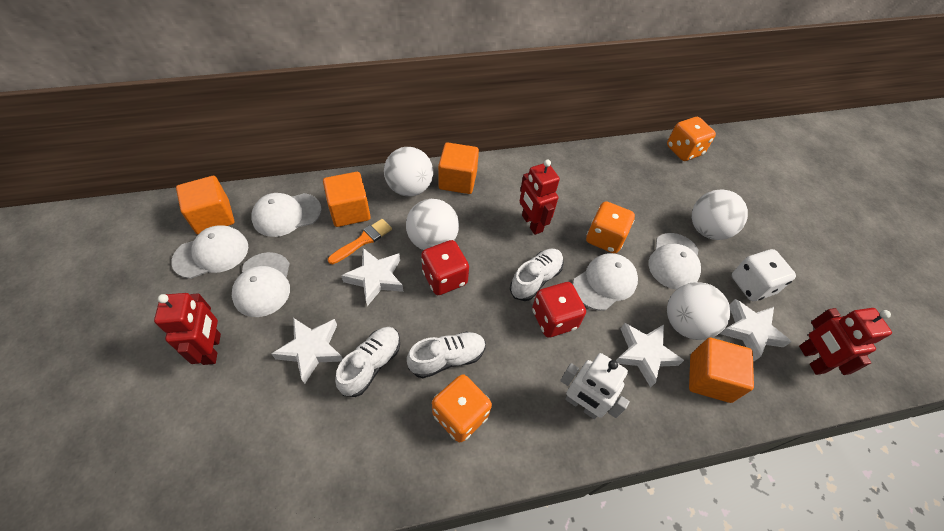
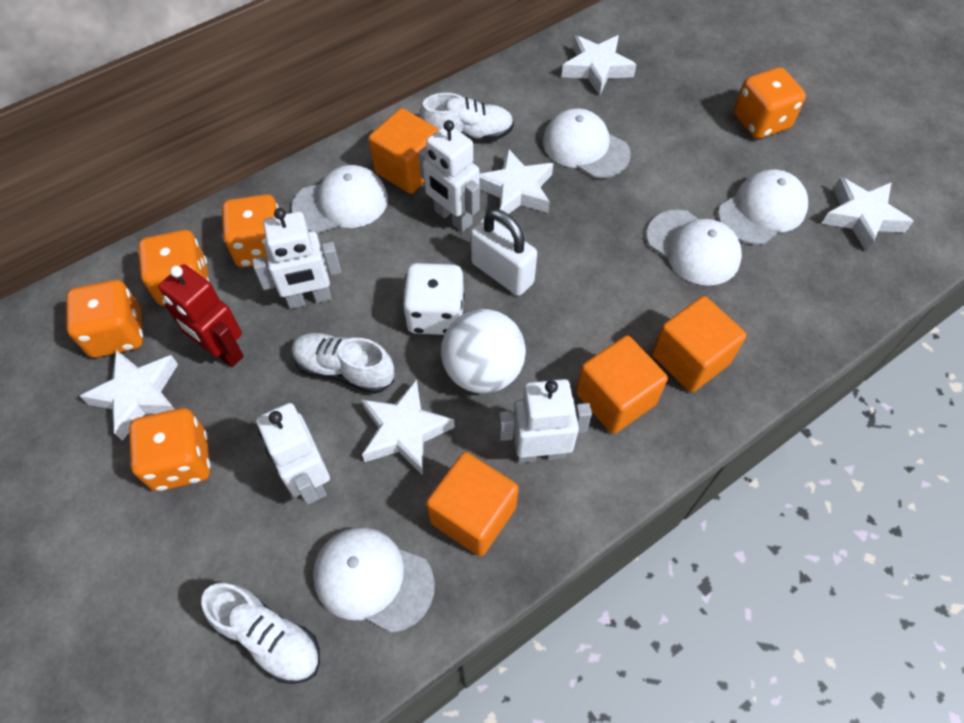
orange brush: [328,219,392,264] = 1 -> none = 0
orange dice: [432,374,492,442] [586,201,635,254] [667,117,716,161] = 3 -> [66,280,143,358] [129,408,211,491] [138,230,210,306] [222,194,279,267] [734,67,806,139] = 5
red dice: [421,240,469,295] [532,282,586,338] = 2 -> none = 0
red robot: [154,293,221,365] [520,160,560,235] [799,308,892,375] = 3 -> [158,264,244,367] = 1
white ball: [384,147,433,197] [406,199,459,250] [667,282,731,340] [692,190,748,240] = 4 -> [441,309,526,393] = 1
white padlock: none = 0 -> [471,209,537,296] = 1
white robot: [560,353,630,419] = 1 -> [252,208,341,309] [256,403,330,504] [418,120,480,232] [499,379,592,463] = 4
white star: [271,318,343,384] [341,248,403,306] [616,323,684,387] [720,299,791,361] = 4 -> [80,350,178,441] [361,379,455,475] [479,149,553,214] [562,35,637,96] [821,177,914,251] = 5

